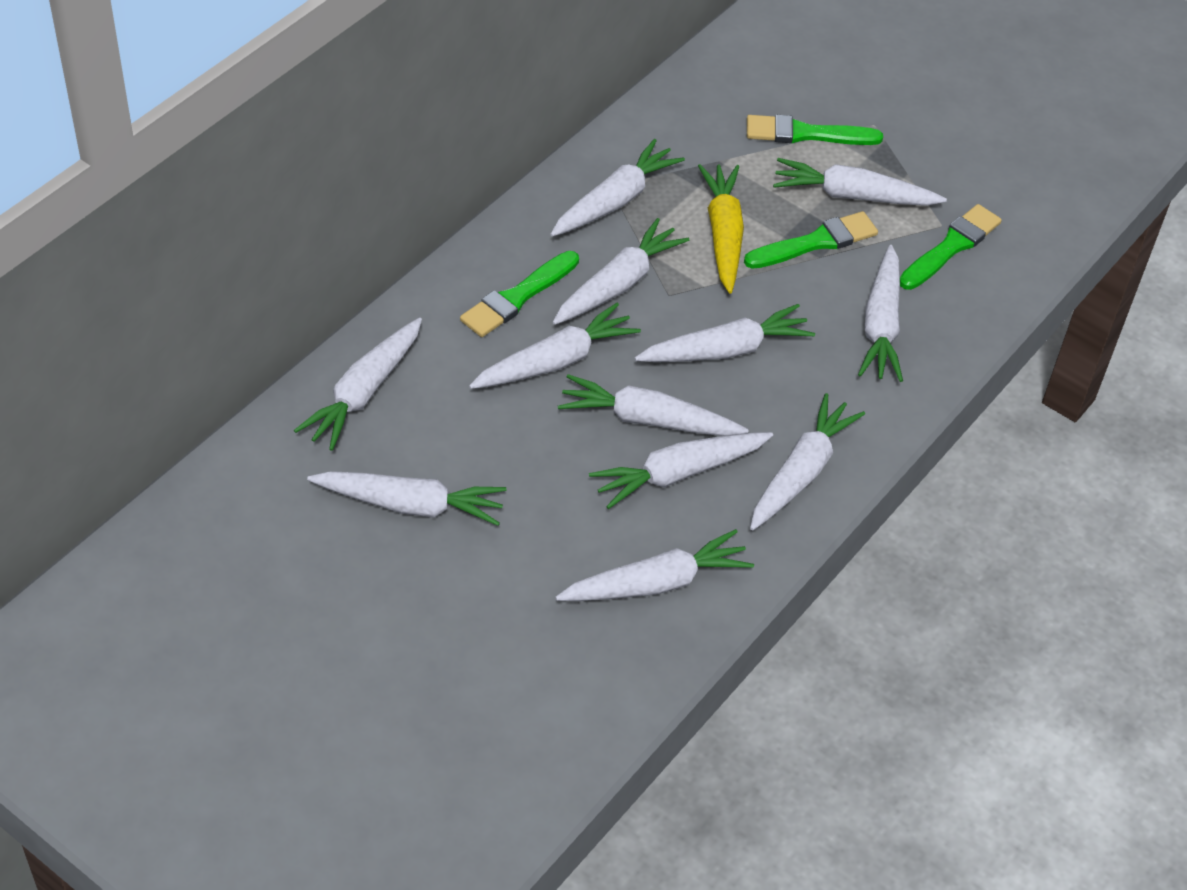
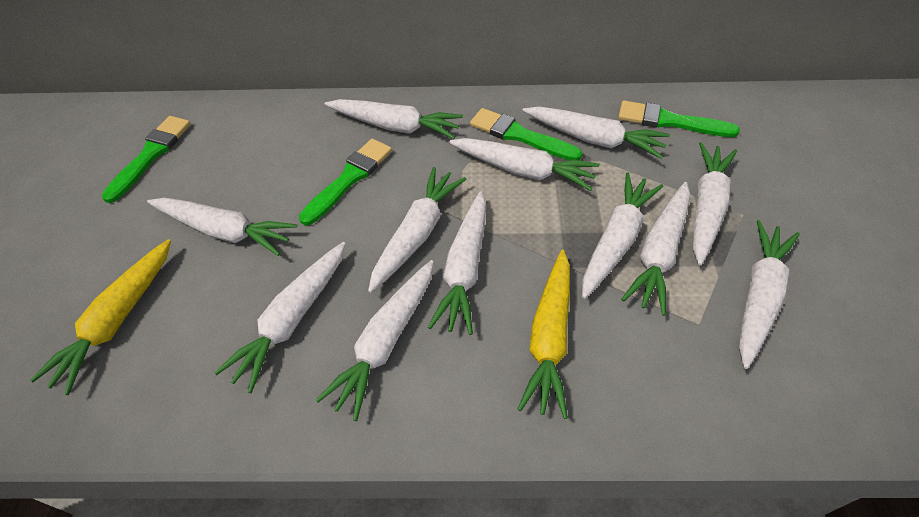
yellow carrot: [698,164,744,293] = 1 -> [30,239,171,395] [518,250,570,419] = 2

